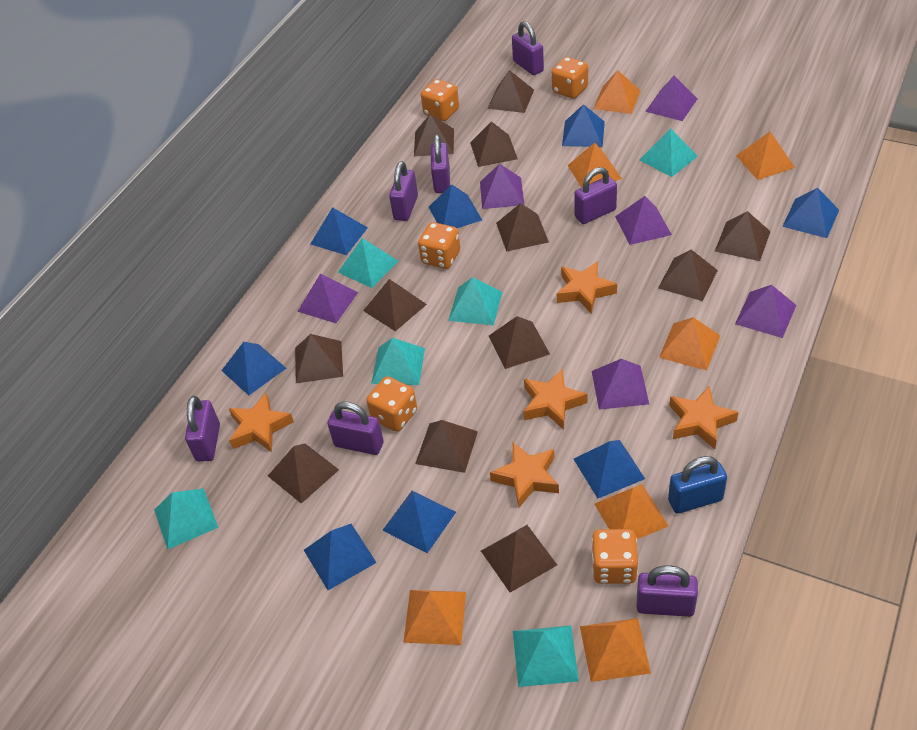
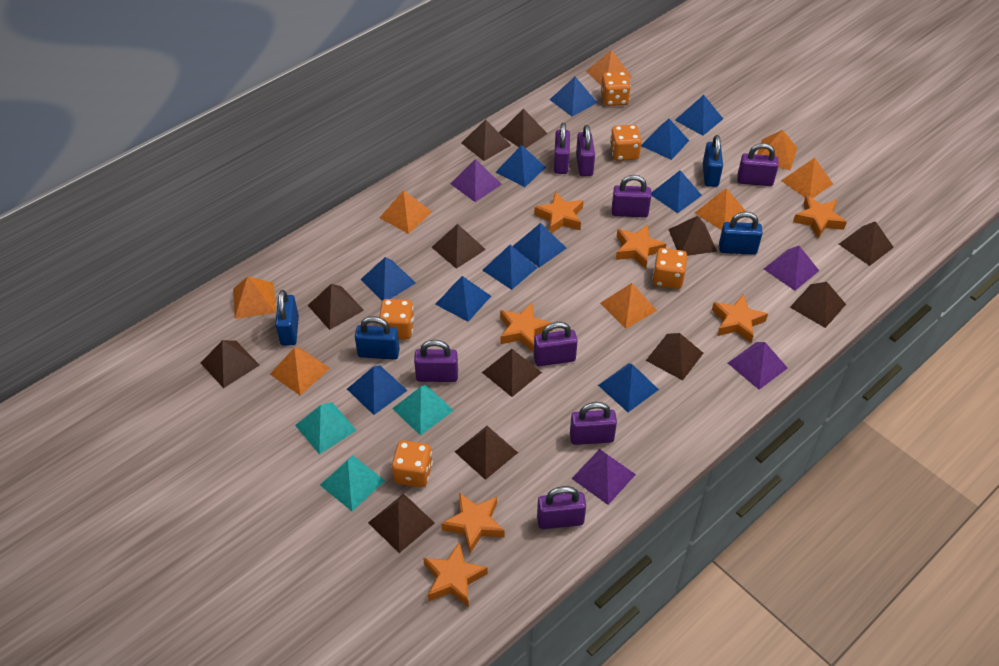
blue padlock: [668,456,727,514] = 1 -> [275,290,299,346] [355,316,400,360] [703,135,723,187] [719,212,763,255] = 4
blue pyramid: [221,342,286,395] [304,524,377,590] [311,207,368,255] [382,491,456,553] [429,184,482,228] [562,104,605,147] [574,440,645,499] [782,188,839,238] = 8 -> [347,365,408,415] [360,257,416,301] [435,276,491,322] [482,245,537,290] [496,145,546,187] [513,223,567,267] [549,77,597,117] [598,363,659,412] [641,119,689,160] [651,170,702,213] [675,95,723,136] = 11
orange pyramid: [403,590,466,645] [567,143,622,188] [580,618,651,682] [593,71,640,114] [594,484,669,539] [659,317,720,371] [736,131,795,180] = 7 -> [233,276,276,319] [270,348,330,396] [380,190,432,234] [586,50,632,85] [600,283,657,329] [695,188,746,230] [757,130,797,170] [781,158,833,198] = 8
orange star: [229,393,294,452] [490,442,559,508] [524,369,587,430] [557,261,617,314] [669,386,739,449] = 5 -> [423,542,488,607] [441,493,504,553] [500,303,552,352] [534,192,583,233] [616,224,666,269] [712,294,768,343] [793,196,847,238] = 7
purple padlock: [185,396,220,462] [327,401,384,455] [389,161,418,221] [431,134,450,193] [512,21,544,75] [574,167,617,224] [637,565,698,617] = 7 -> [414,340,458,382] [534,322,578,366] [537,486,586,529] [554,123,570,174] [570,402,617,445] [576,125,595,176] [612,175,651,218] [737,143,779,186] = 8
purple pyramid: [297,273,358,323] [480,164,524,209] [592,359,649,410] [615,196,672,245] [645,76,697,121] [735,285,796,338] = 6 -> [450,159,502,202] [571,449,636,505] [728,342,788,390] [764,246,819,291] = 4
turquoise pyramid: [154,488,218,549] [338,238,398,288] [371,338,425,385] [448,277,502,325] [513,625,579,687] [639,128,698,177] = 6 -> [295,402,357,454] [320,455,385,511] [392,385,454,436] = 3

